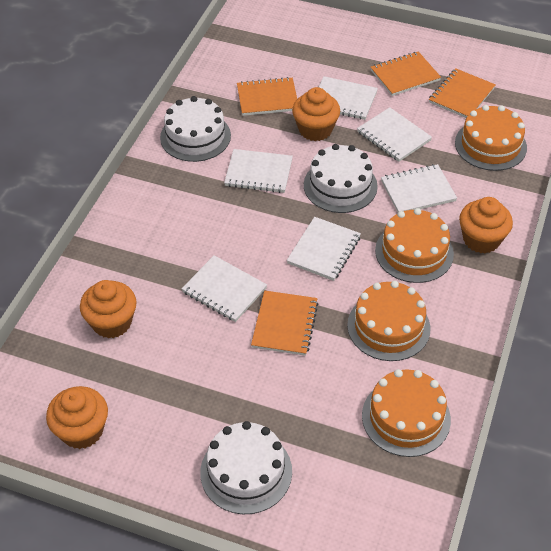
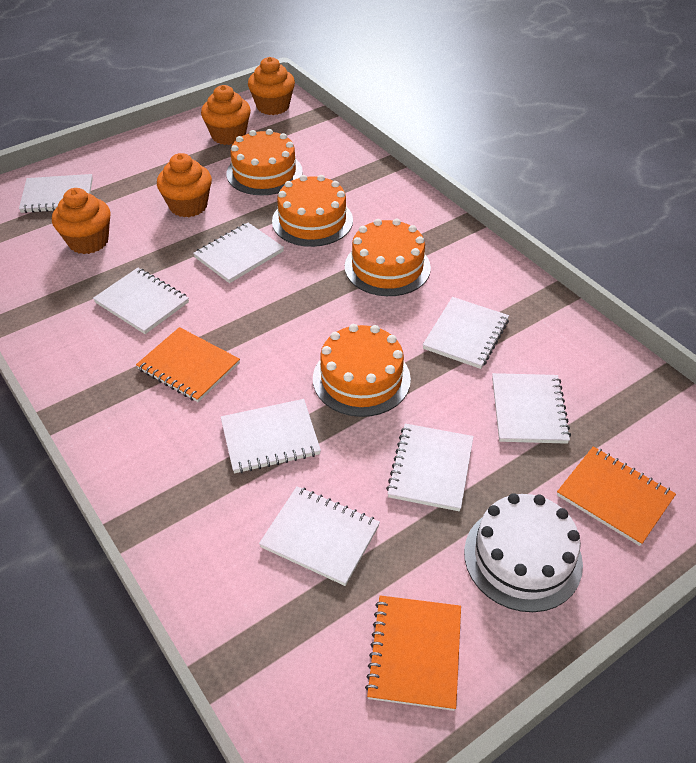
orange notebook: [237,77,297,116] [251,291,318,356] [371,51,441,96] [429,68,496,118] = 4 -> [136,327,240,402] [365,595,461,711] [557,446,676,546] = 3
white cake: [160,96,231,162] [200,421,292,514] [304,144,378,213] = 3 -> [464,493,583,612] = 1
white notebook: [182,255,267,322] [224,149,293,193] [287,217,361,281] [319,76,378,120] [357,107,432,162] [381,164,457,212] = 6 -> [19,174,93,213] [93,268,189,334] [193,223,284,283] [221,399,321,473] [259,486,380,586] [386,424,474,511] [423,297,509,369] [492,373,571,444] = 8

